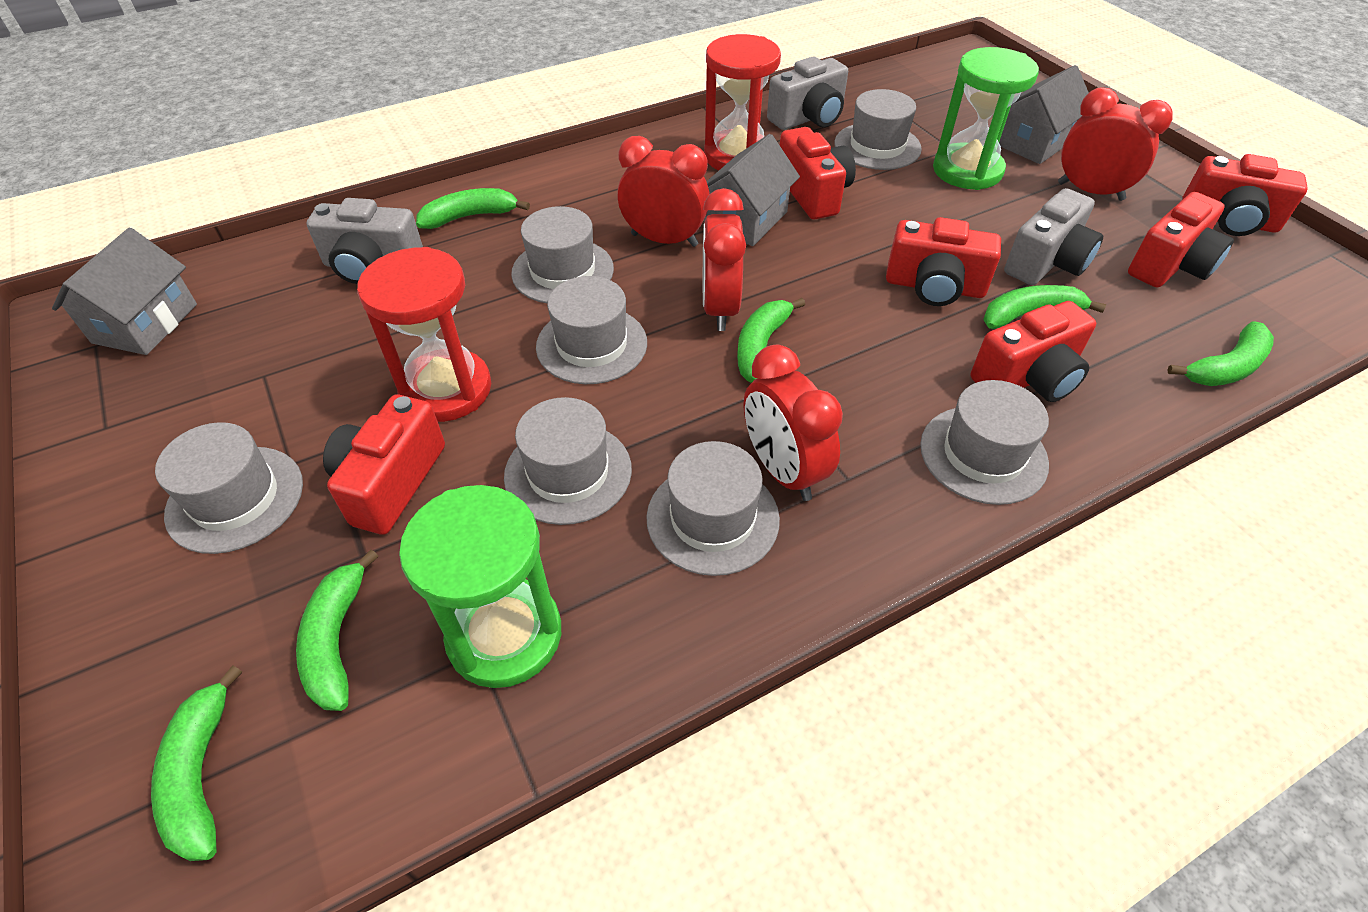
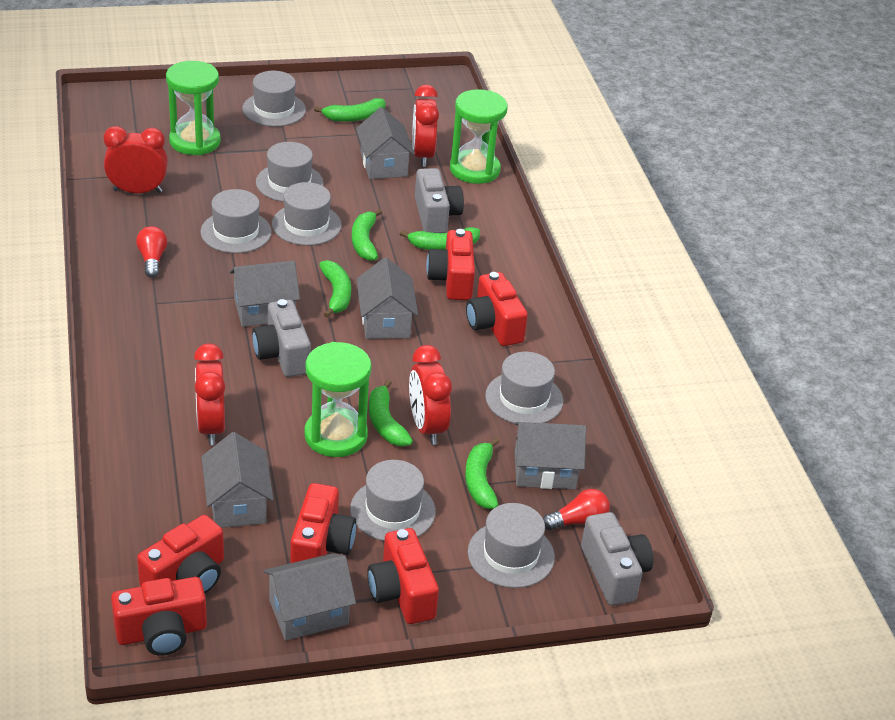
green hourglass: [399,485,561,688] [933,47,1039,190] = 2 -> [166,61,221,155] [304,342,371,457] [450,89,508,184] = 3
grey house: [52,228,197,355] [704,134,800,246] [999,65,1089,164] = 3 -> [201,432,274,528] [230,261,300,327] [263,553,356,641] [356,107,415,179] [357,257,418,339] [514,422,586,489] = 6
red hourglass: [357,247,491,422] [704,34,781,170] = 2 -> none = 0
red light bulb: none = 0 -> [136,226,167,278] [543,489,610,530] = 2

